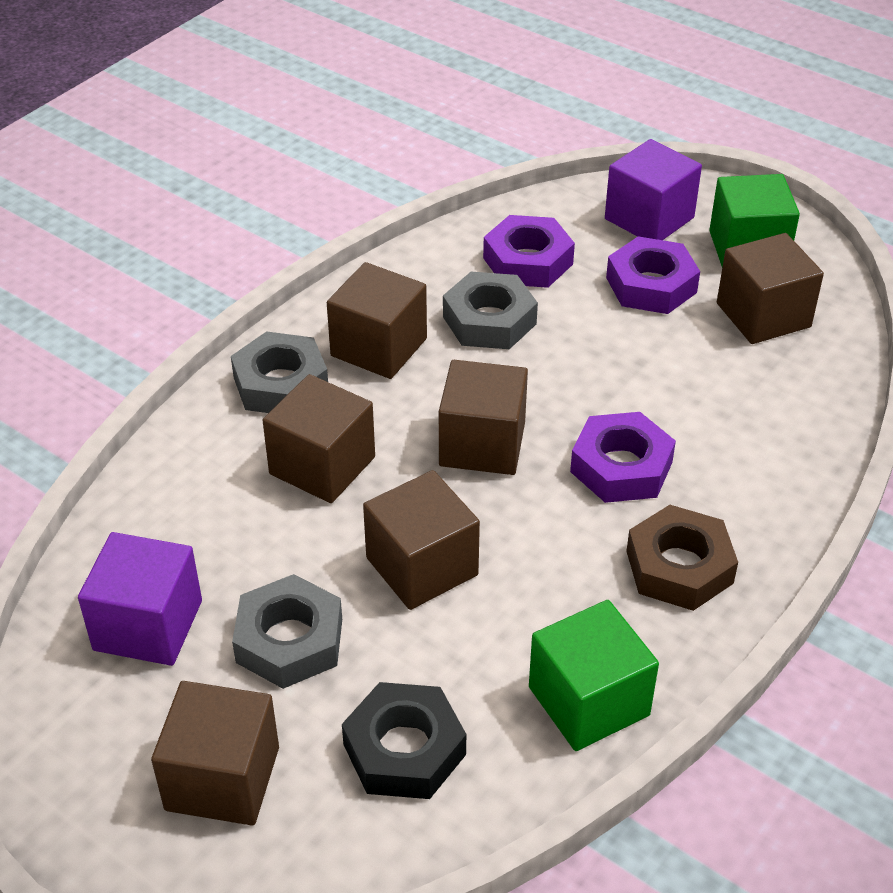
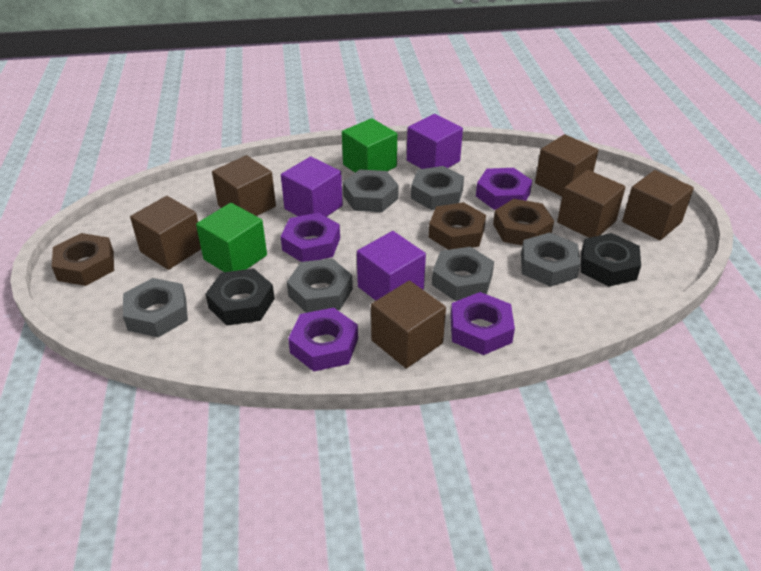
black nut: [342,682,466,799] = 1 -> [206,268,275,326] [581,233,641,286] = 2
brown nut: [626,505,738,611] = 1 -> [52,233,114,286] [429,202,486,250] [493,199,554,245] = 3
grey nut: [231,331,328,413] [232,574,342,689] [443,272,538,349] = 3 -> [123,278,188,337] [287,259,353,313] [343,170,399,212] [411,166,464,210] [432,247,494,301] [521,232,581,287] = 6
purple cube: [78,532,202,666] [605,139,702,240] = 2 -> [281,157,343,217] [357,231,426,301] [407,114,463,169] = 3
purple nut: [483,215,575,288] [570,412,676,503] [606,236,700,314] = 3 -> [281,213,340,262] [288,308,358,371] [450,292,515,355] [476,168,532,210] = 4

